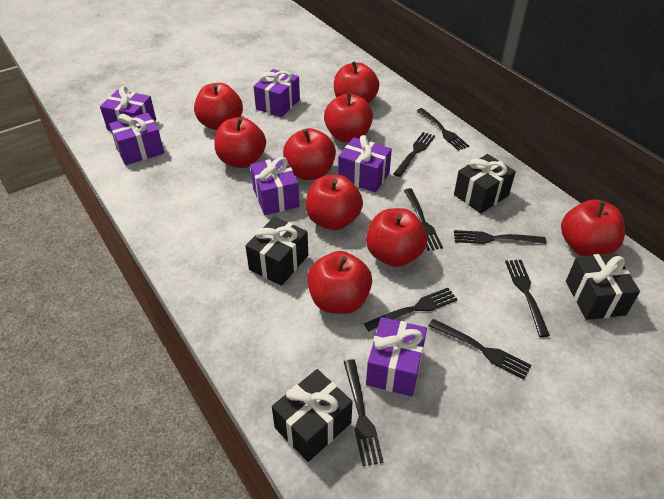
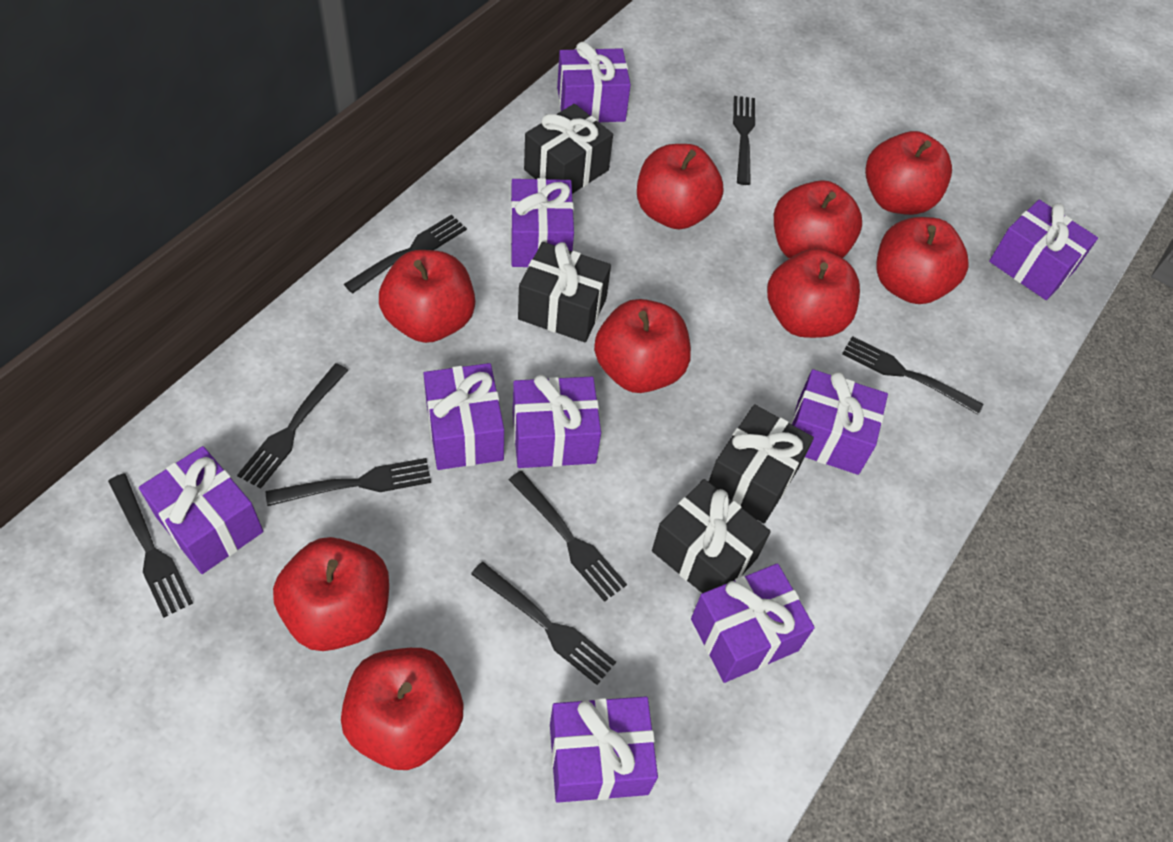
purple gift: [100,86,156,131] [109,113,164,165] [250,157,299,215] [254,69,300,117] [338,135,392,193] [366,317,427,397] = 6 -> [139,446,263,574] [423,363,504,470] [511,178,574,267] [513,374,601,468] [550,696,658,803] [557,42,631,122] [691,563,815,683] [791,369,888,475] [989,200,1098,300] = 9

